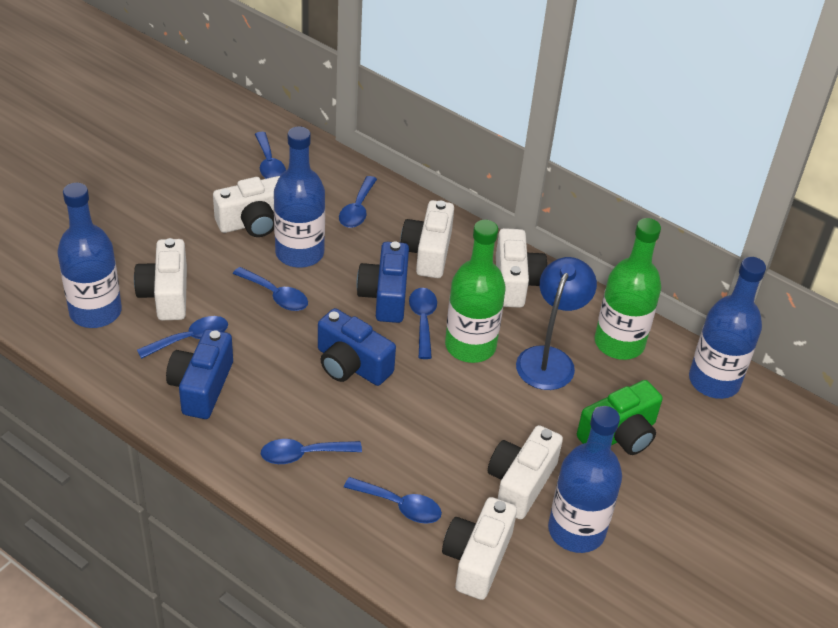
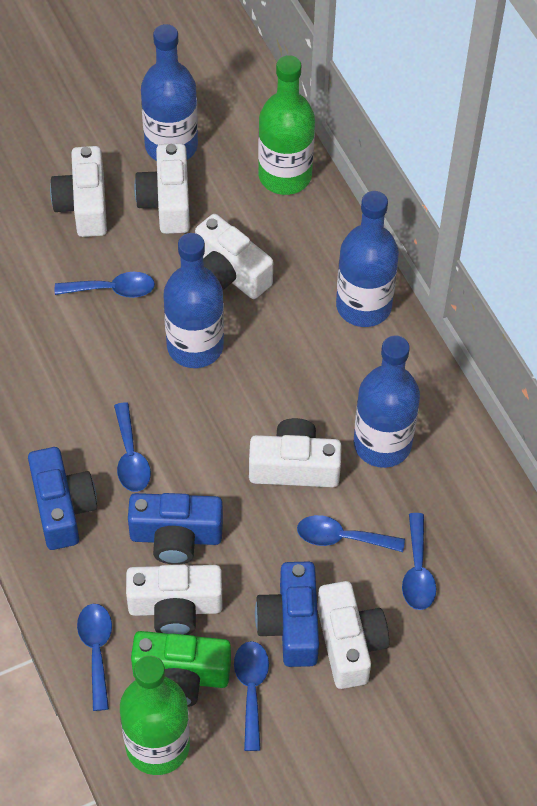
blue lamp: [516,257,597,390] = 1 -> none = 0
blue spoon: [137,316,228,359] [233,267,308,311] [255,132,286,179] [261,439,362,464] [339,176,377,228] [344,477,442,524] [409,288,437,359] = 7 -> [55,272,155,298] [77,604,112,711] [114,402,151,492] [234,641,269,751] [297,515,405,552] [402,513,436,610] = 6

